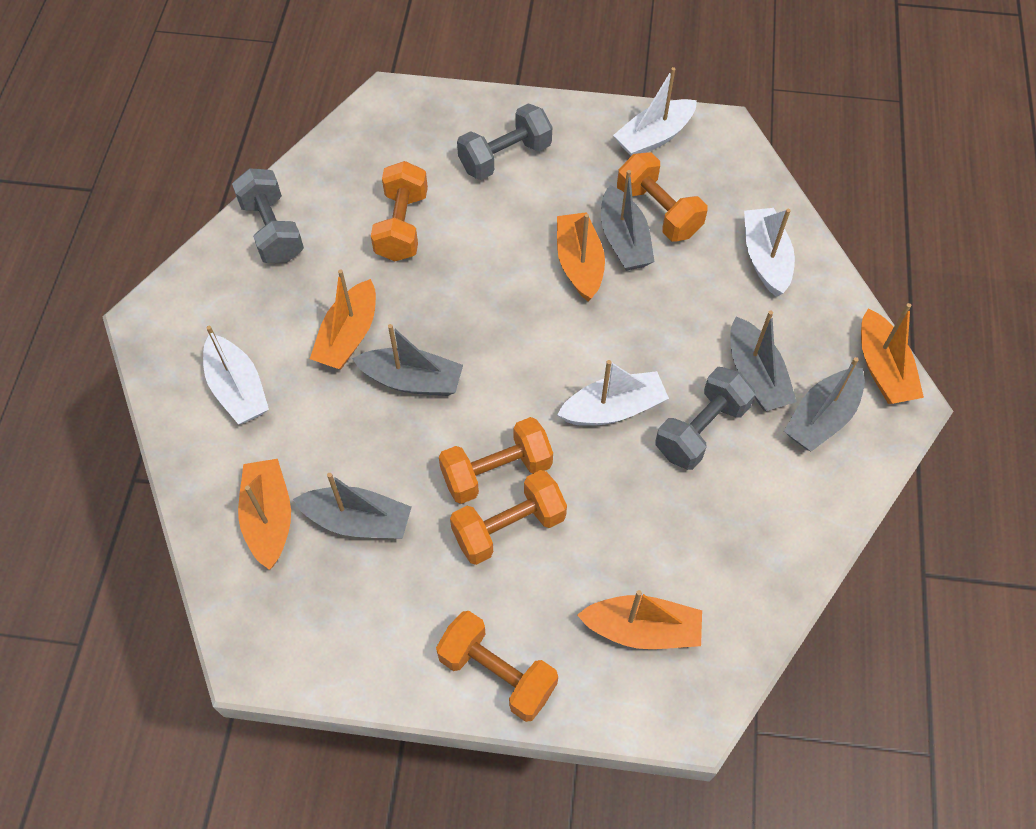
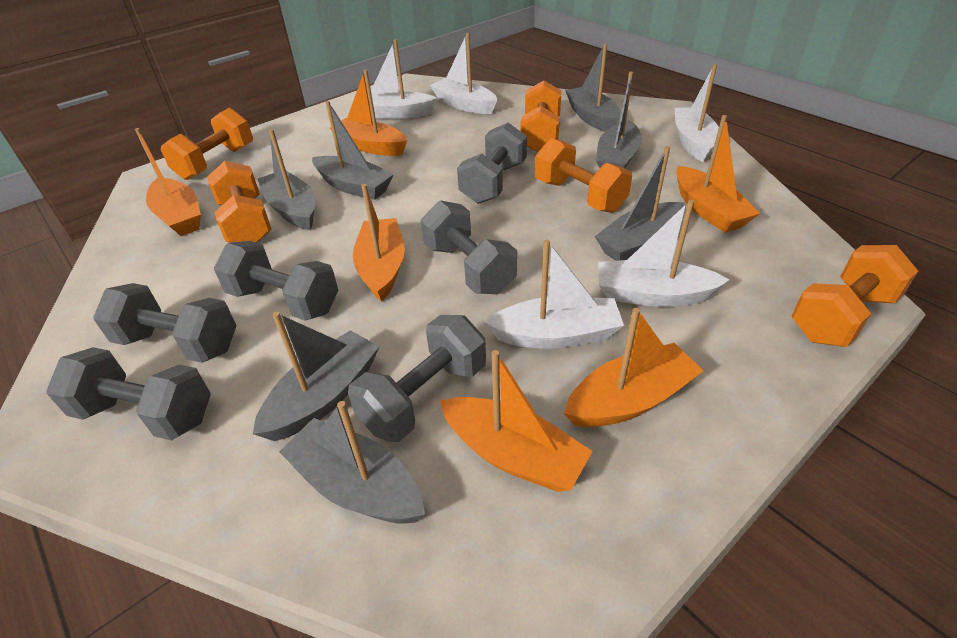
grey boat: [293,473,411,539] [352,324,463,396] [601,170,655,271] [730,310,797,411] [784,357,865,452] = 5 -> [253,312,380,441] [257,129,315,230] [279,401,425,524] [312,101,394,200] [565,43,621,132] [595,146,686,261] [596,72,642,168] = 7
grey dumbbell: [232,168,304,263] [457,103,552,180] [655,367,755,470] = 3 -> [46,347,211,441] [93,283,236,363] [214,241,338,321] [348,315,486,442] [420,200,517,294] [457,123,527,204] = 6
orange boat: [238,459,291,570] [310,269,376,369] [557,212,605,302] [577,590,702,649] [861,303,924,404] = 5 -> [135,128,201,236] [330,70,407,156] [353,184,405,302] [440,350,593,492] [564,308,704,427] [676,115,760,233] = 6
white boat: [203,326,269,424] [557,360,669,426] [613,67,697,156] [744,208,795,297] = 4 -> [371,39,437,119] [430,33,497,114] [485,239,624,349] [598,200,729,307] [675,64,719,162] = 5

